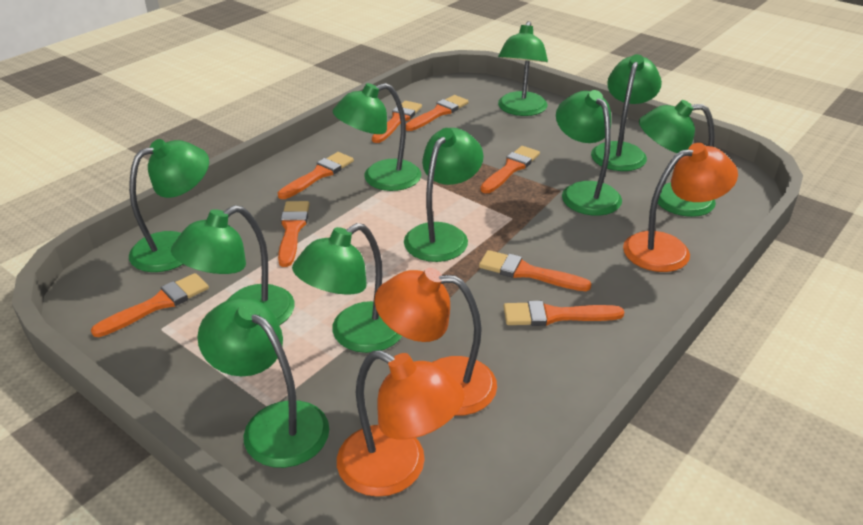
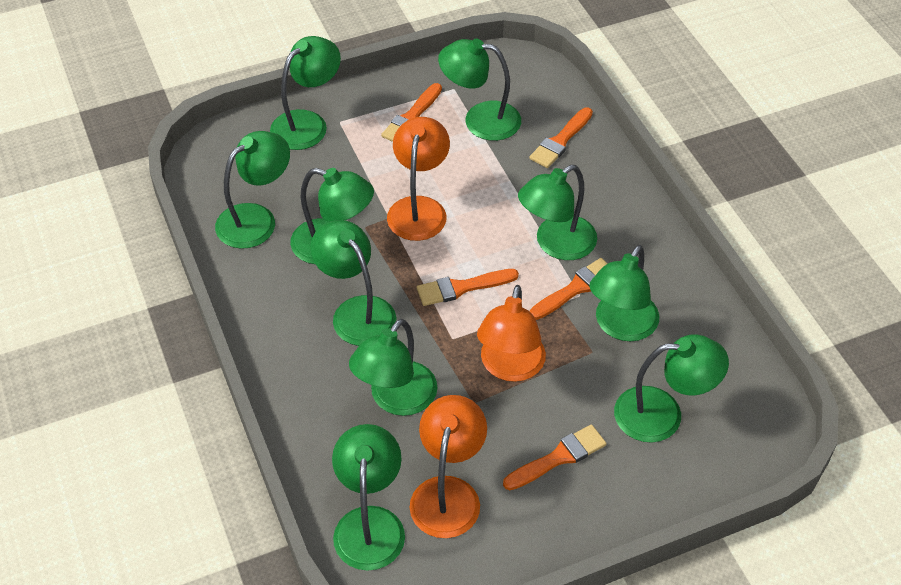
orange brush: [91,273,209,337] [278,152,354,199] [278,201,310,267] [372,101,422,143] [406,95,469,131] [479,250,592,291] [480,146,540,193] [504,301,624,326] = 8 -> [381,83,442,142] [417,269,519,306] [503,425,606,490] [529,107,593,168] [530,258,608,320] = 5

